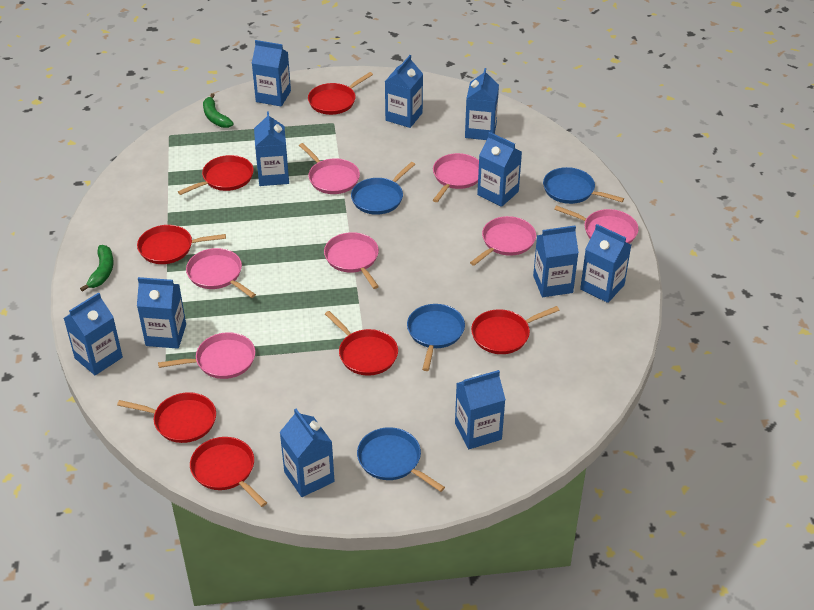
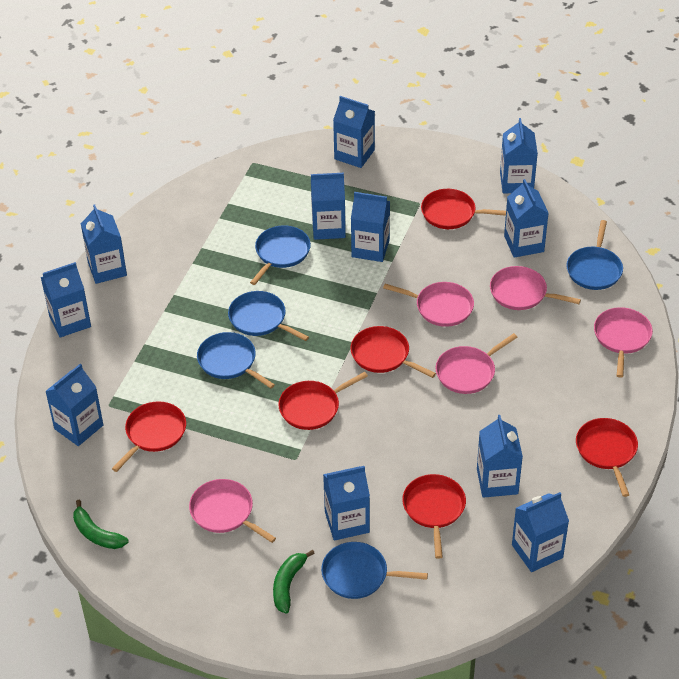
blue pan: [351,162,415,215] [357,427,445,492] [407,304,465,371] [543,167,624,204] = 4 -> [197,332,275,389] [228,291,309,341] [250,225,311,285] [321,542,428,599] [566,220,623,290] = 5
pink pan: [158,332,255,379] [186,248,256,298] [299,143,360,194] [324,232,379,289] [433,153,479,202] [470,216,536,266] [554,205,639,244] = 7 -> [189,479,276,543] [383,282,474,327] [436,333,517,394] [490,266,581,310] [594,307,653,378] = 5
red pan: [117,392,216,443] [137,225,226,264] [178,155,254,195] [190,437,267,507] [308,72,373,115] [325,311,398,376] [471,306,559,354] = 7 -> [112,401,186,472] [278,372,368,430] [350,326,436,378] [402,474,466,559] [421,189,506,229] [576,418,638,497] = 6

